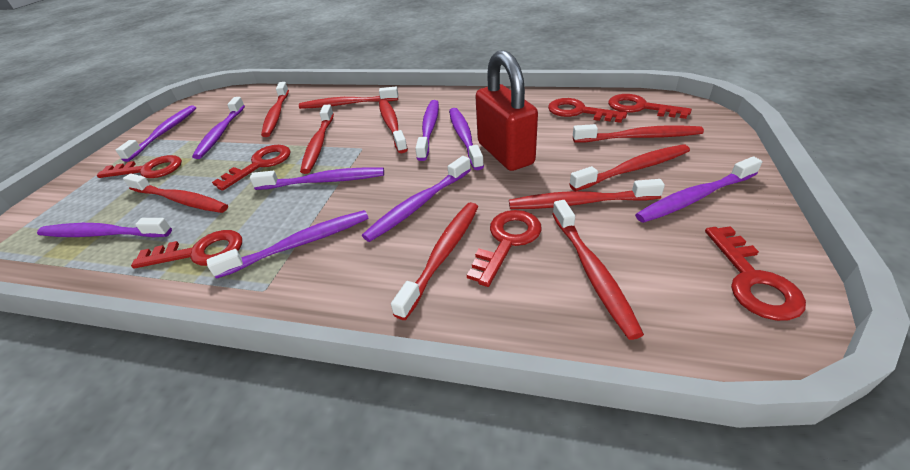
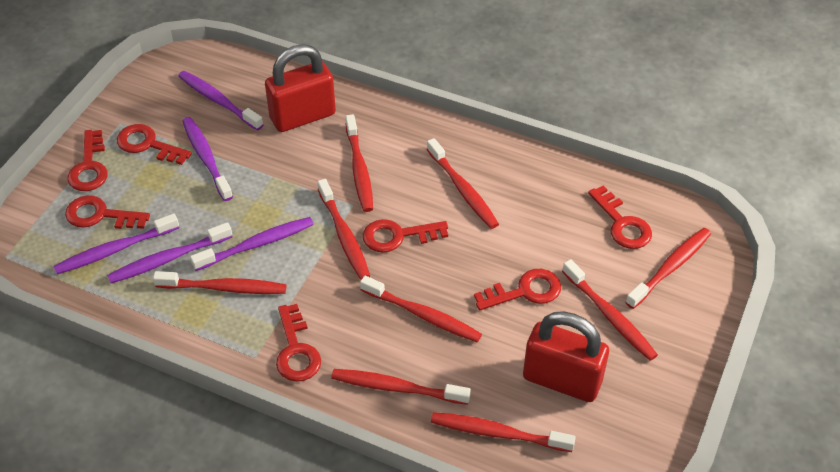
purple toothbrush: [37,218,172,237] [116,105,196,162] [192,97,245,159] [206,210,369,279] [250,168,384,190] [362,156,471,242] [415,100,439,161] [449,108,484,170] [635,156,762,223] = 9 -> [54,213,179,274] [107,222,232,283] [178,71,263,131] [182,117,233,201] [190,217,314,271] = 5
red padlock: [475,50,538,171] = 1 -> [265,44,336,132] [523,311,609,402] = 2
red toothbrush: [123,174,228,213] [261,82,289,137] [299,87,398,109] [300,104,334,174] [379,99,408,153] [391,202,478,320] [509,179,665,209] [552,200,644,340] [569,144,690,191] [573,124,704,142] = 10 -> [153,271,286,294] [318,179,370,280] [331,369,471,405] [345,114,373,212] [360,276,482,343] [427,138,499,229] [431,412,576,452] [562,259,658,361] [625,228,711,309] = 9

